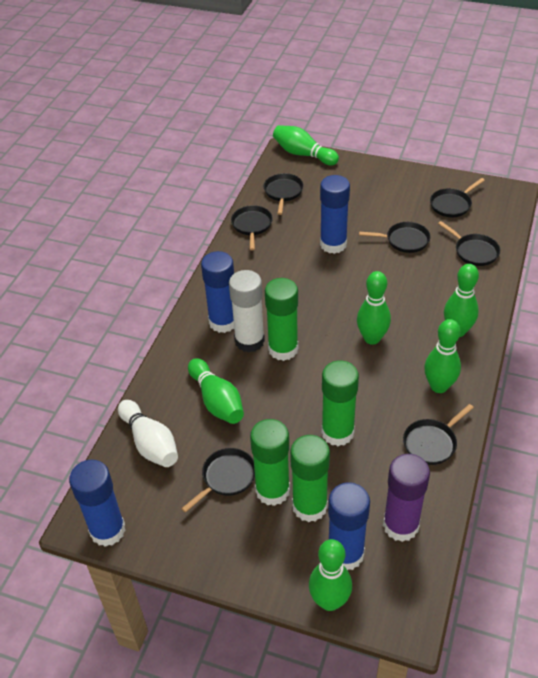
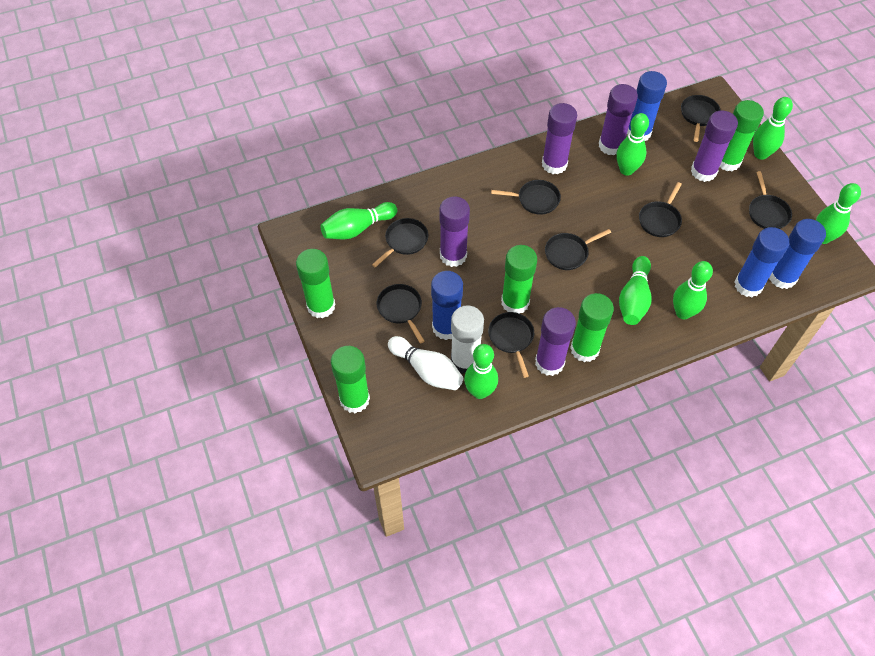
black pan: [181,448,255,513] [231,205,273,250] [264,173,304,215] [359,222,431,253] [403,404,474,465] [430,178,485,217] [438,221,500,266] = 7 -> [372,218,428,268] [377,284,425,344] [488,312,534,378] [491,180,561,215] [545,229,611,270] [639,182,682,237] [681,95,721,142] [749,171,792,229] = 8
green bowling pin: [188,358,244,424] [273,125,339,166] [309,539,352,611] [357,271,391,345] [424,319,461,393] [444,264,479,337] = 6 -> [320,202,397,239] [464,344,498,399] [617,113,649,176] [619,256,652,325] [673,261,713,319] [753,97,793,160] [816,183,861,244] = 7
green glue stick: [250,419,290,506] [265,278,298,361] [290,435,330,522] [321,360,359,446] = 4 -> [296,249,335,318] [331,346,370,413] [501,245,537,314] [570,293,614,362] [720,100,764,171] = 5
purple glue stick: [383,454,430,542] = 1 -> [439,196,470,267] [535,307,576,376] [542,103,577,174] [599,84,638,156] [691,111,738,182] = 5

